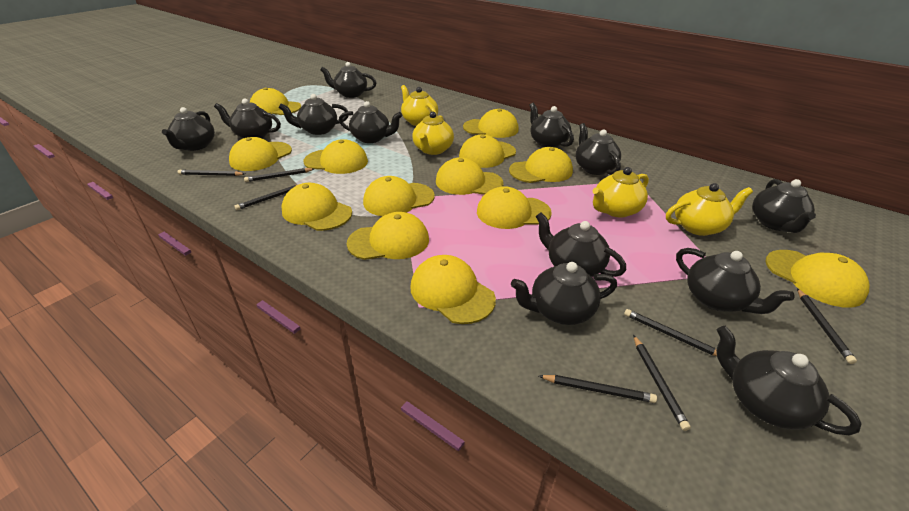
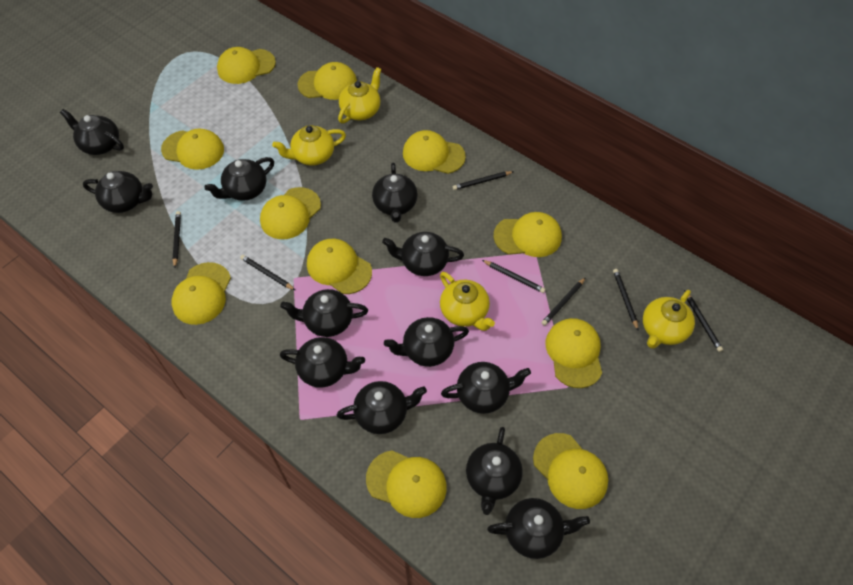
yellow cap: [229,137,292,171] [250,87,301,115] [281,183,352,231] [303,139,368,174] [347,212,429,260] [363,176,435,216] [410,255,496,324] [436,157,503,195] [459,135,516,168] [463,109,519,138] [477,186,552,229] [509,147,573,183] [766,250,869,308] = 13 -> [161,128,224,170] [172,262,231,325] [217,47,276,84] [260,187,321,239] [297,62,357,100] [307,239,372,294] [366,450,447,518] [403,130,466,174] [493,212,562,257] [533,433,608,509] [546,318,602,388] = 11

